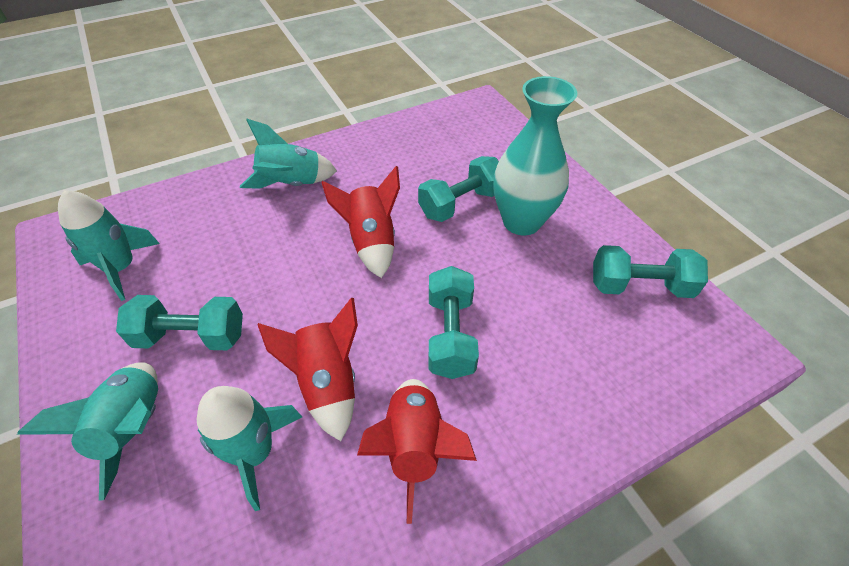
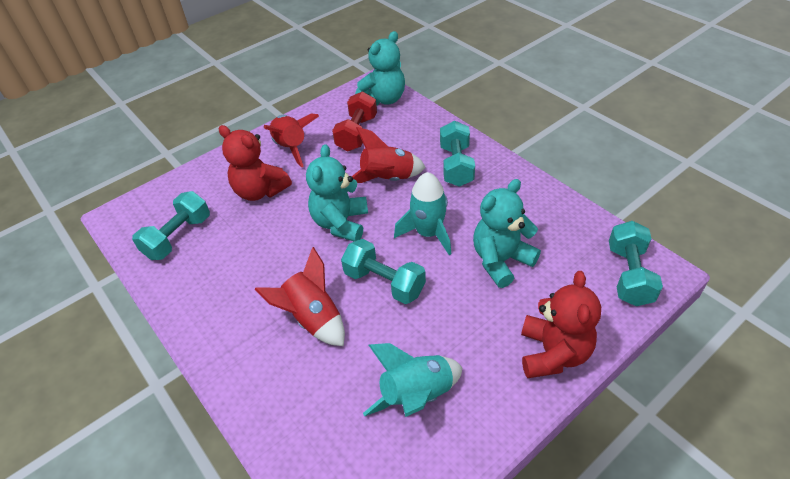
red dumbbell: none = 0 -> [332,91,377,151] = 1
red teddy bear: none = 0 -> [219,125,292,201] [521,271,601,378] = 2
turquoise rocket: [17,362,158,500] [58,190,160,301] [197,386,302,511] [240,119,337,189] = 4 -> [363,343,463,417] [394,172,451,255] = 2
turquoise teddy bear: none = 0 -> [306,144,368,241] [355,31,405,106] [473,179,541,288] = 3
turquoise vase: [493,76,577,235] = 1 -> none = 0

